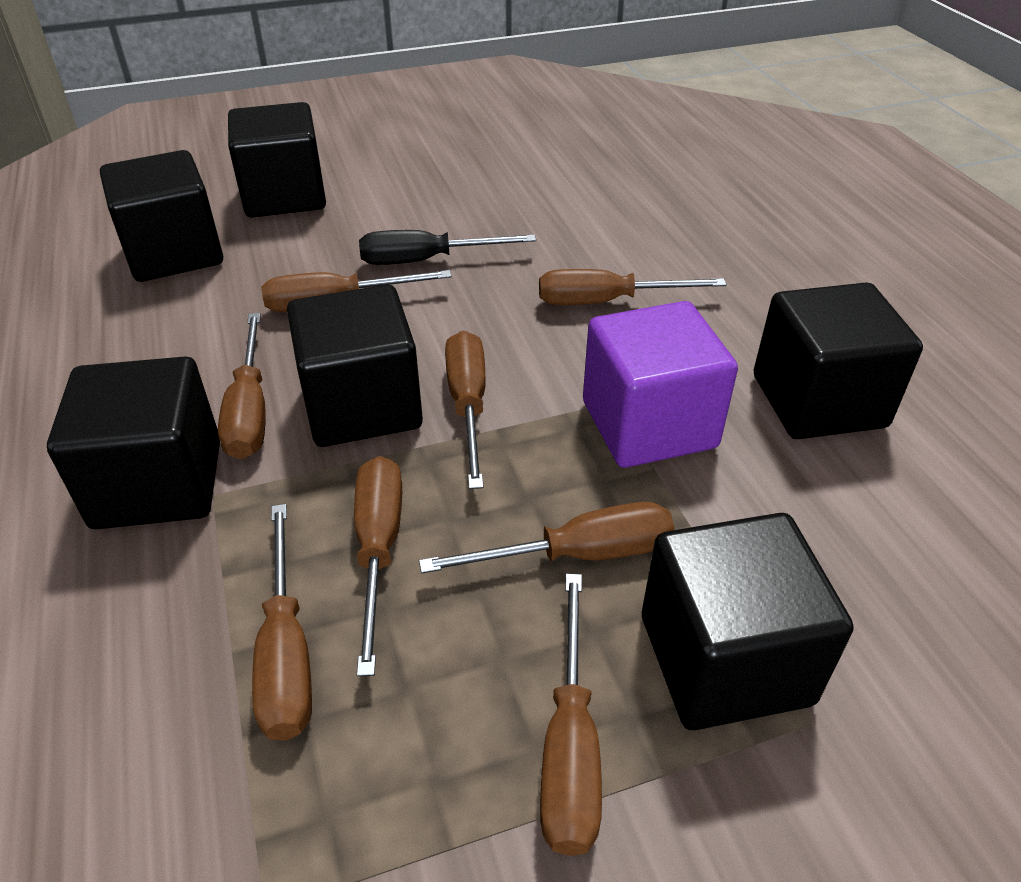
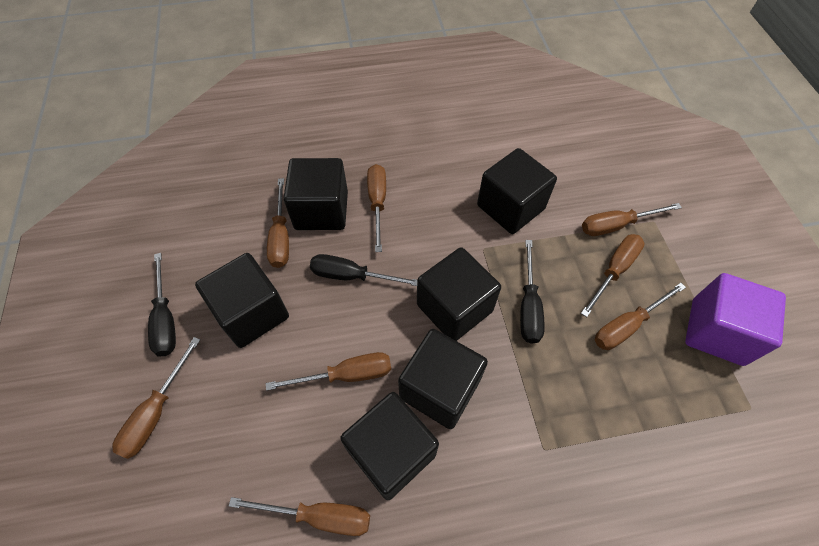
black screwdriver: [359,230,536,265] = 1 -> [148,253,176,357] [310,254,417,286] [520,240,545,344] = 3

